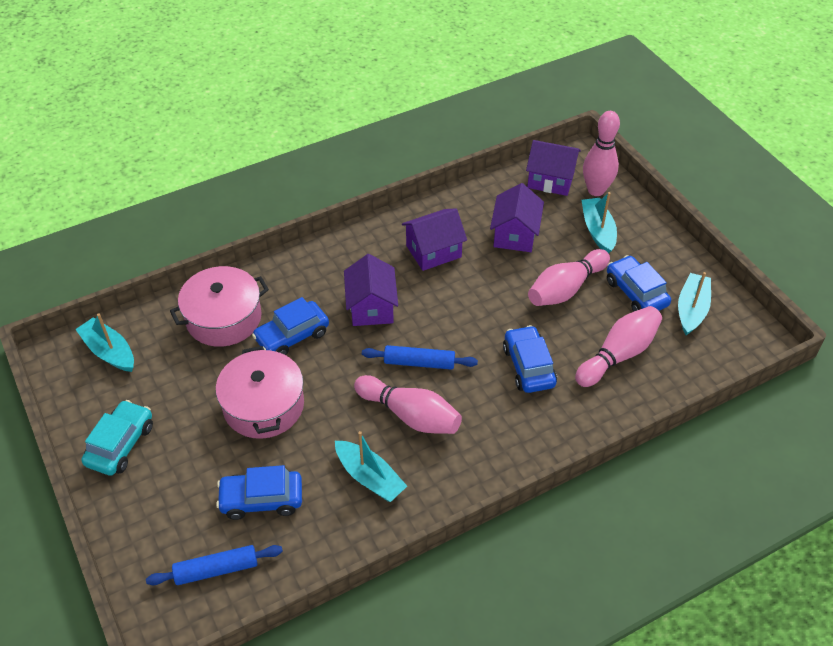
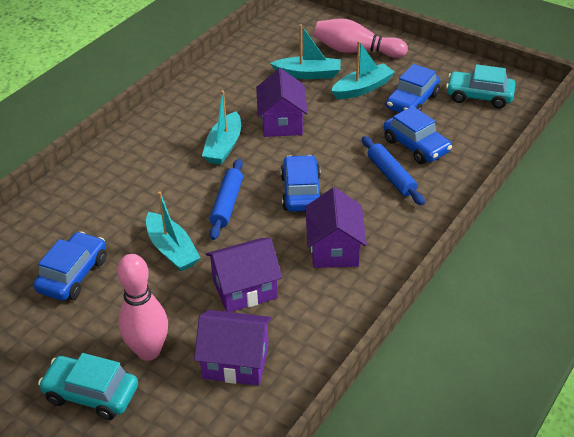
pink bowling pin: [354,375,462,434] [528,249,610,306] [575,306,662,387] [583,111,620,196] = 4 -> [117,254,168,361] [314,18,408,58] = 2
pink pot: [170,266,269,347] [216,346,304,439] = 2 -> none = 0
turquoise car: [81,400,153,476] = 1 -> [38,353,138,420] [446,64,515,109] = 2

